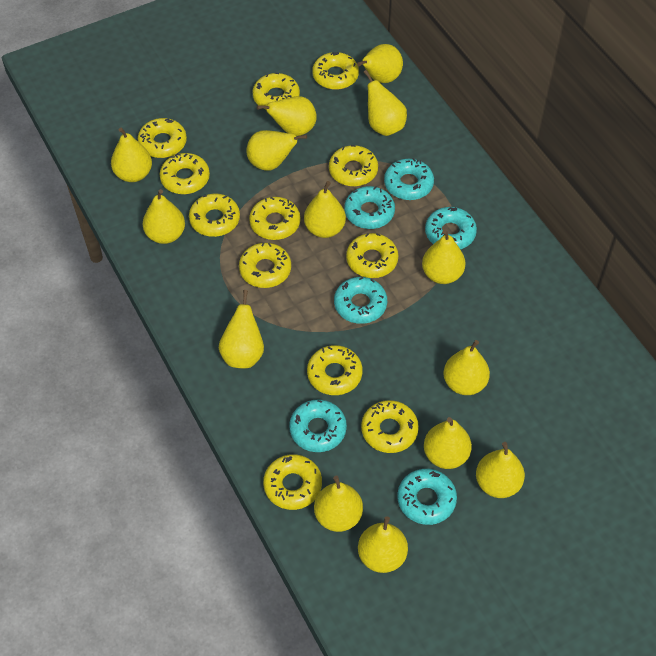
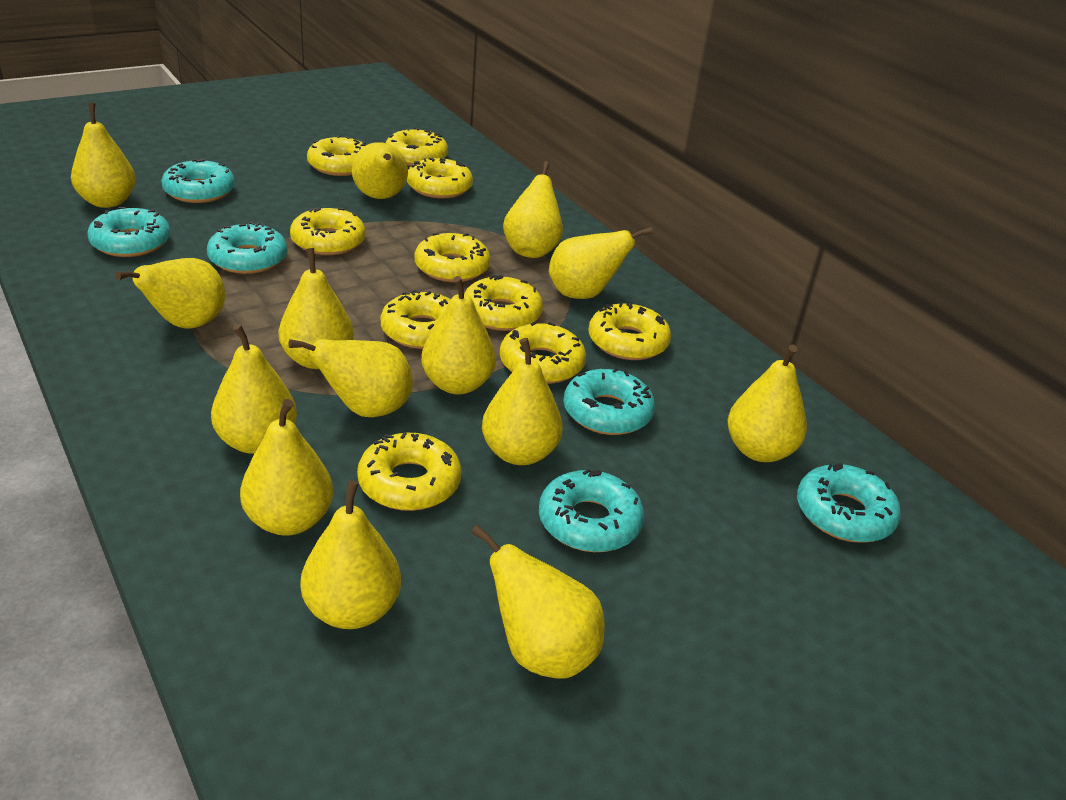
yellow donut: [138,118,187,158] [160,153,210,194] [189,194,240,237] [239,242,291,288] [249,197,300,240] [252,72,300,109] [263,454,322,510] [307,345,363,395] [312,52,359,90] [329,145,378,187] [346,233,398,278] [361,400,419,453] = 12 -> [290,207,366,255] [307,135,366,176] [357,432,461,511] [381,290,451,349] [386,128,448,166] [407,158,473,199] [415,233,491,282] [464,275,543,331] [500,321,586,384] [588,302,671,360] = 10

